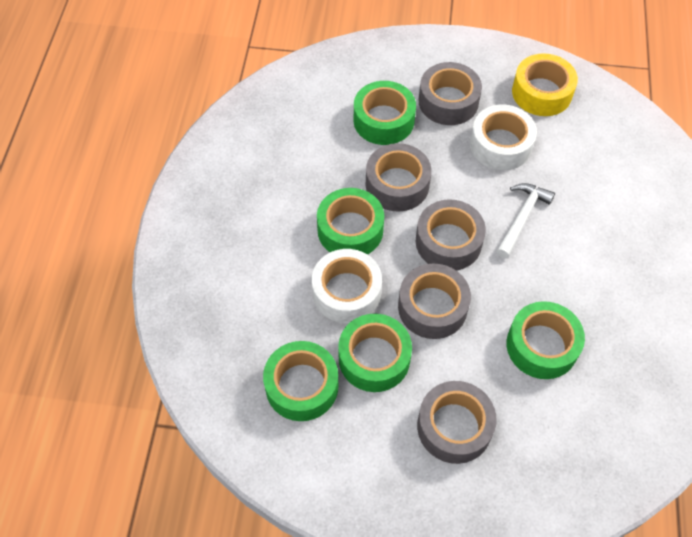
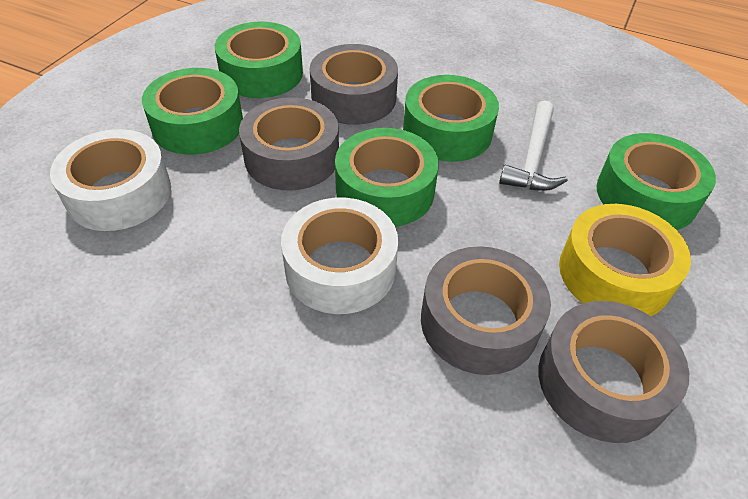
grey tape: [366,143,432,211] [398,264,471,339] [416,199,486,271] [417,381,497,464] [419,62,482,125] = 5 -> [239,97,339,191] [310,44,398,125] [421,246,551,375] [539,301,689,443] = 4

